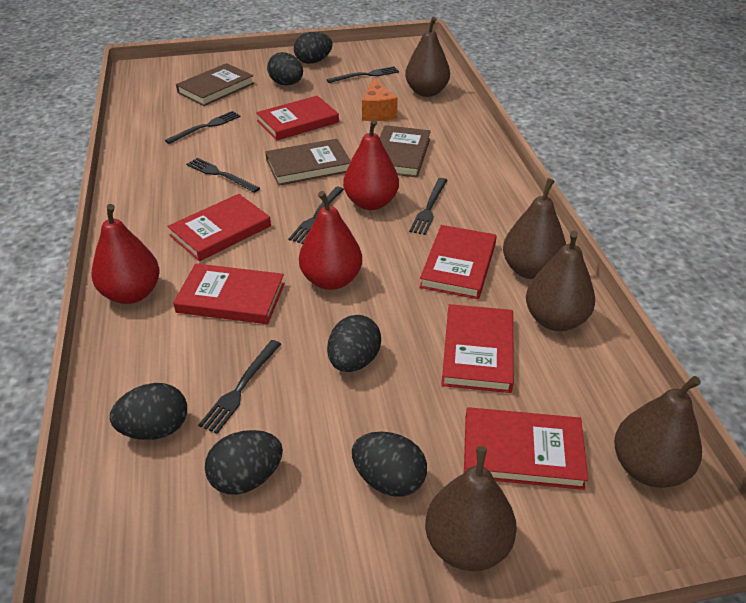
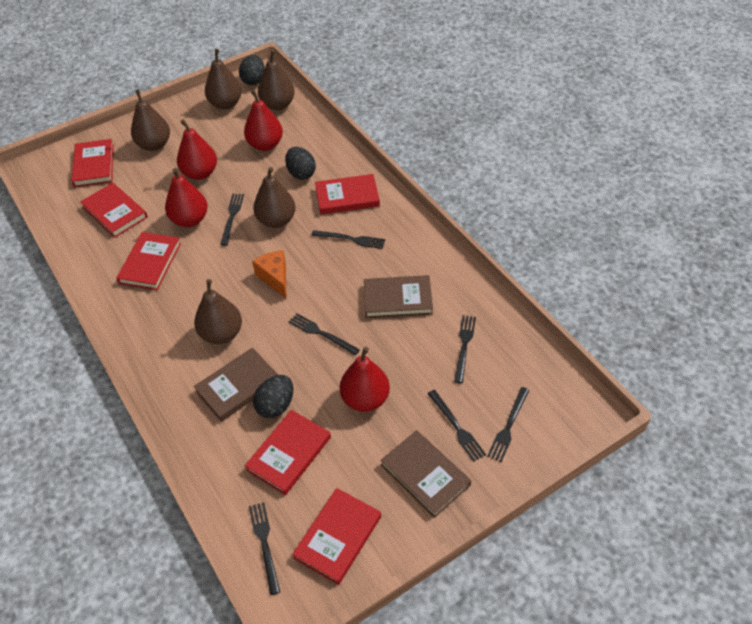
black egg: [110,383,187,440] [205,430,283,495] [267,52,303,85] [294,32,333,64] [327,315,381,372] [352,432,427,497] = 6 -> [239,55,265,85] [253,375,293,418] [285,147,316,180] = 3
black fork: [165,111,241,144] [186,158,260,193] [198,340,281,434] [289,187,344,244] [326,66,399,83] [409,178,448,235] = 6 -> [220,194,244,246] [249,502,280,595] [289,313,360,355] [311,230,385,249] [428,390,486,462] [454,315,476,383] [487,387,529,462] = 7
red pear: [91,204,160,304] [299,191,362,290] [343,119,399,210] = 3 -> [165,168,208,227] [177,119,217,180] [244,90,283,151] [340,347,390,412] = 4

